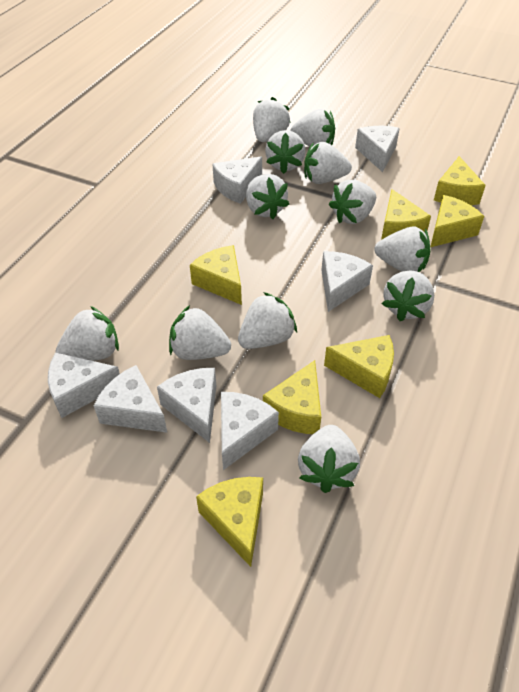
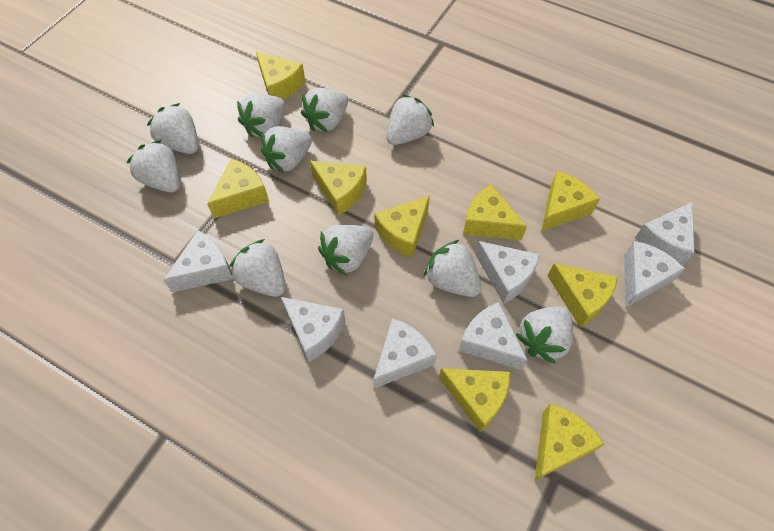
white strawberry: [56,306,119,361] [169,305,231,360] [238,292,297,349] [246,174,289,219] [253,97,291,142] [265,130,306,174] [291,109,335,146] [298,425,360,493] [304,142,352,184] [329,180,376,224] [374,227,431,272] [382,270,434,321] = 12 -> [126,140,180,193] [147,103,198,154] [229,239,285,297] [237,94,285,138] [261,126,312,173] [301,88,348,132] [318,225,373,276] [386,94,434,145] [424,240,481,297] [516,306,573,364] = 10
yellow cheese: [190,245,242,305] [196,477,263,567] [263,360,321,434] [324,335,394,398] [381,189,431,240] [430,195,484,247] [434,156,486,205] = 7 -> [207,159,269,218] [256,52,305,100] [310,161,367,216] [374,196,430,258] [439,368,510,432] [463,184,527,240] [535,404,605,480] [541,171,600,232] [548,263,618,327] = 9

